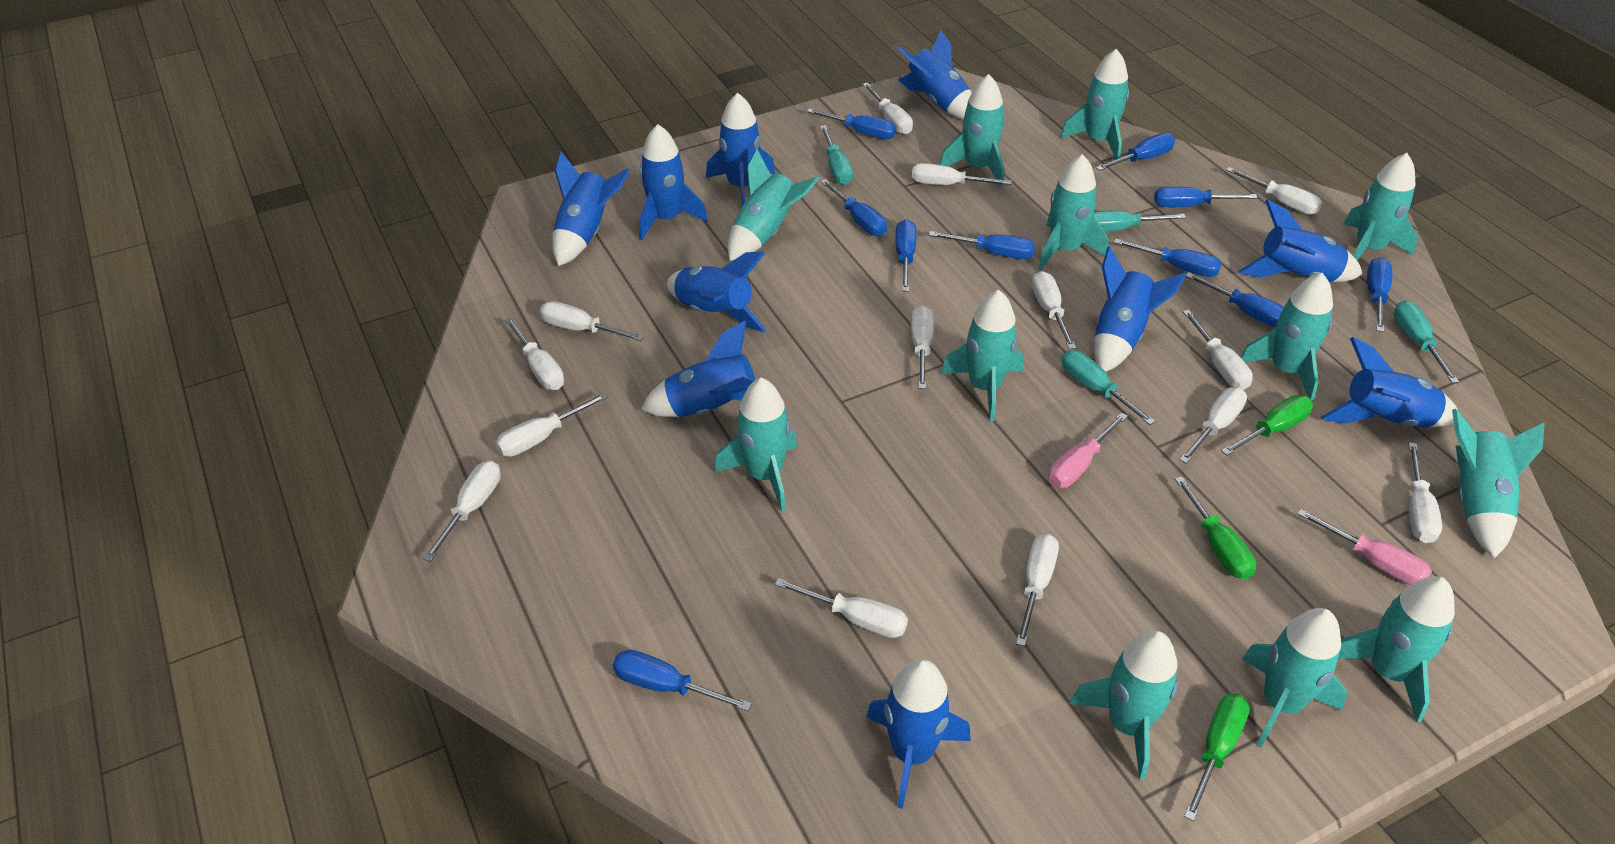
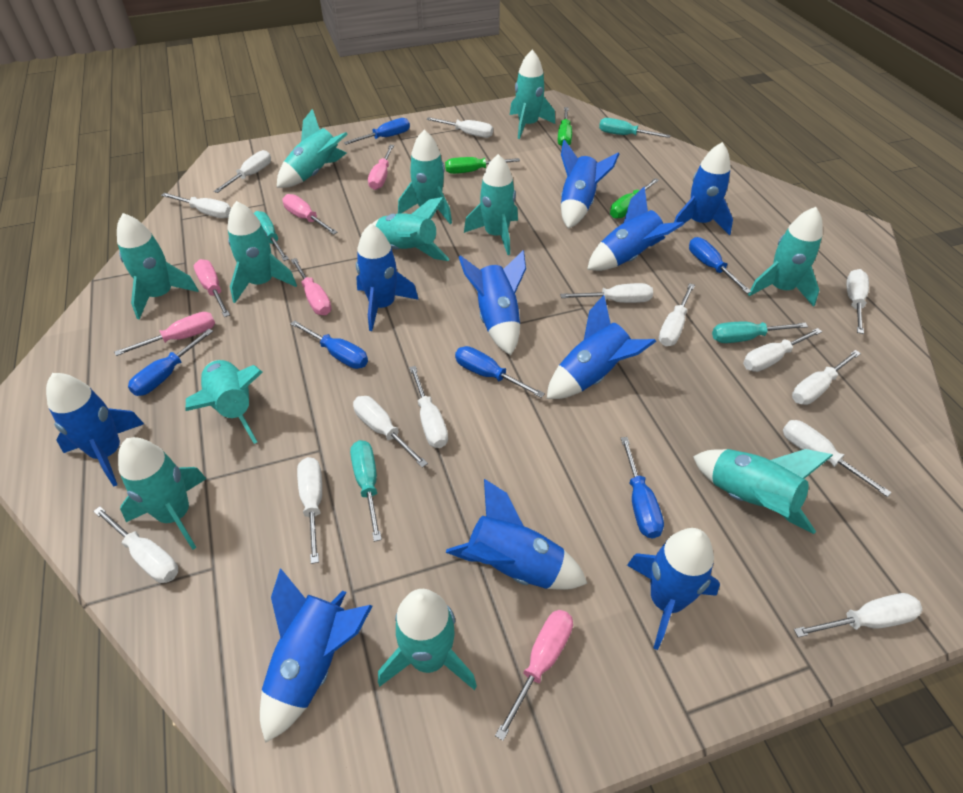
blue screwdriver: [613,650,752,711] [807,108,896,139] [820,179,887,236] [895,219,917,292] [929,231,1035,259] [1096,133,1175,171] [1113,238,1221,277] [1154,187,1258,207] [1186,272,1284,327] [1367,258,1392,332] = 10 -> [128,329,213,396] [290,320,368,369] [344,118,410,145] [455,346,545,398] [621,437,664,538] [689,237,752,294] = 6
pink screwdriver: [1048,412,1128,488] [1297,509,1432,585] = 2 -> [114,312,215,356] [194,259,230,317] [283,194,338,235] [291,258,332,315] [368,145,394,190] [495,610,573,741] = 6

